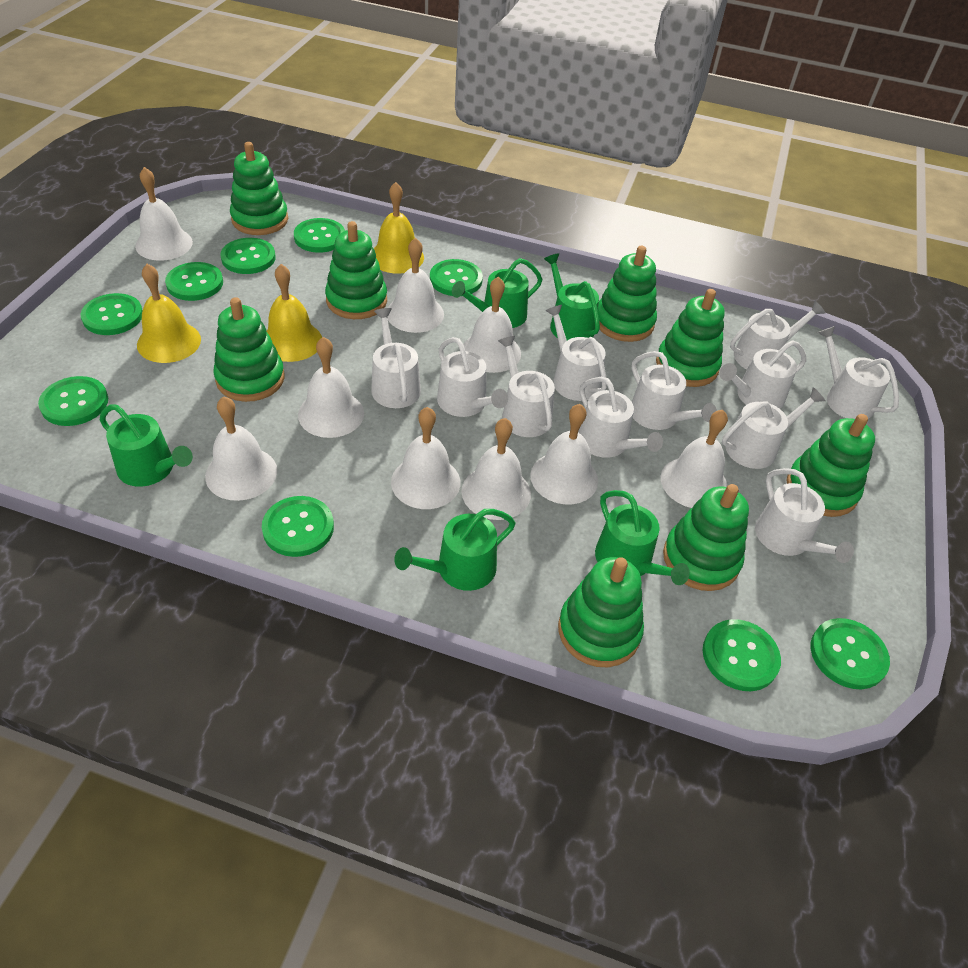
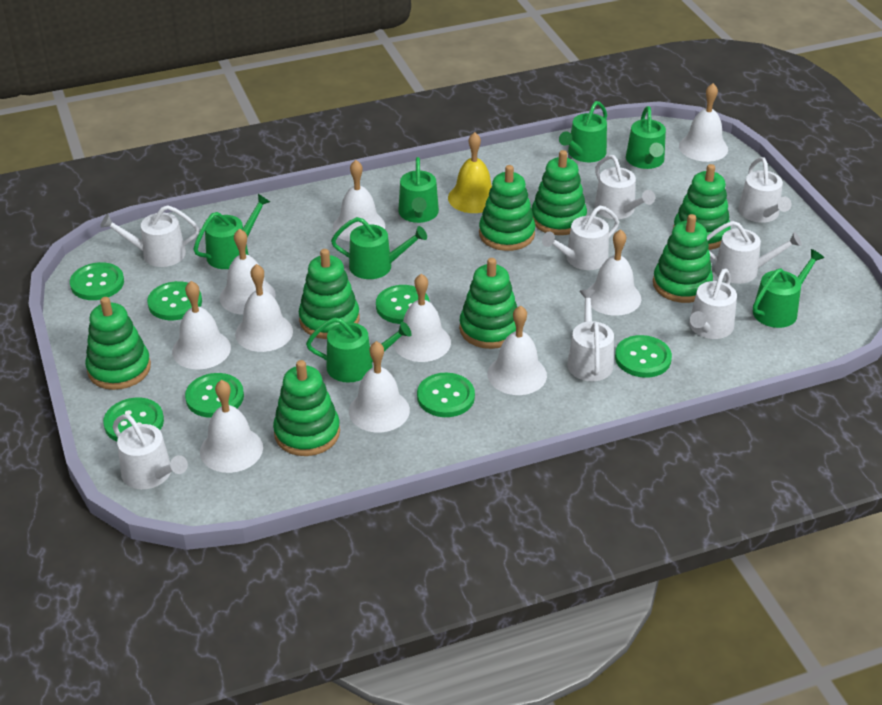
green button: [38,376,108,426] [81,293,143,335] [165,262,223,301] [220,238,275,274] [262,496,334,557] [294,218,345,253] [430,259,483,296] [703,619,781,691] [811,618,890,689] = 9 -> [70,262,124,300] [103,398,164,441] [147,281,202,320] [185,373,244,418] [376,285,429,324] [417,373,475,417] [615,335,672,378] = 7
green watering can: [100,405,193,487] [394,509,515,591] [452,258,542,328] [544,253,600,340] [595,490,690,585] = 5 -> [193,194,270,269] [306,317,412,383] [331,217,427,279] [398,157,439,223] [559,101,607,162] [626,106,666,169] [753,249,824,328] = 7
white bell: [135,167,193,261] [205,396,277,501] [298,337,364,438] [387,238,444,333] [391,407,460,509] [461,418,531,520] [463,277,521,373] [530,404,598,504] [661,410,728,508] = 9 -> [172,281,231,370] [200,380,263,473] [220,228,276,315] [235,264,293,352] [333,160,385,242] [349,341,410,432] [393,274,451,362] [488,305,547,395] [588,229,641,316] [679,83,728,162] = 10
white watering can: [371,308,421,408] [437,337,508,417] [498,336,555,437] [545,305,607,401] [578,377,663,458] [631,351,717,430] [720,341,806,409] [722,387,825,469] [730,301,825,369] [755,468,854,563] [818,326,899,419] = 11 -> [100,205,199,267] [113,414,188,489] [542,206,619,270] [567,289,614,381] [594,155,655,219] [689,269,737,339] [707,221,802,284] [738,157,792,223] = 8
yellow bell: [137,264,201,363] [267,264,322,362] [374,182,424,274] = 3 -> [448,132,492,213] = 1

